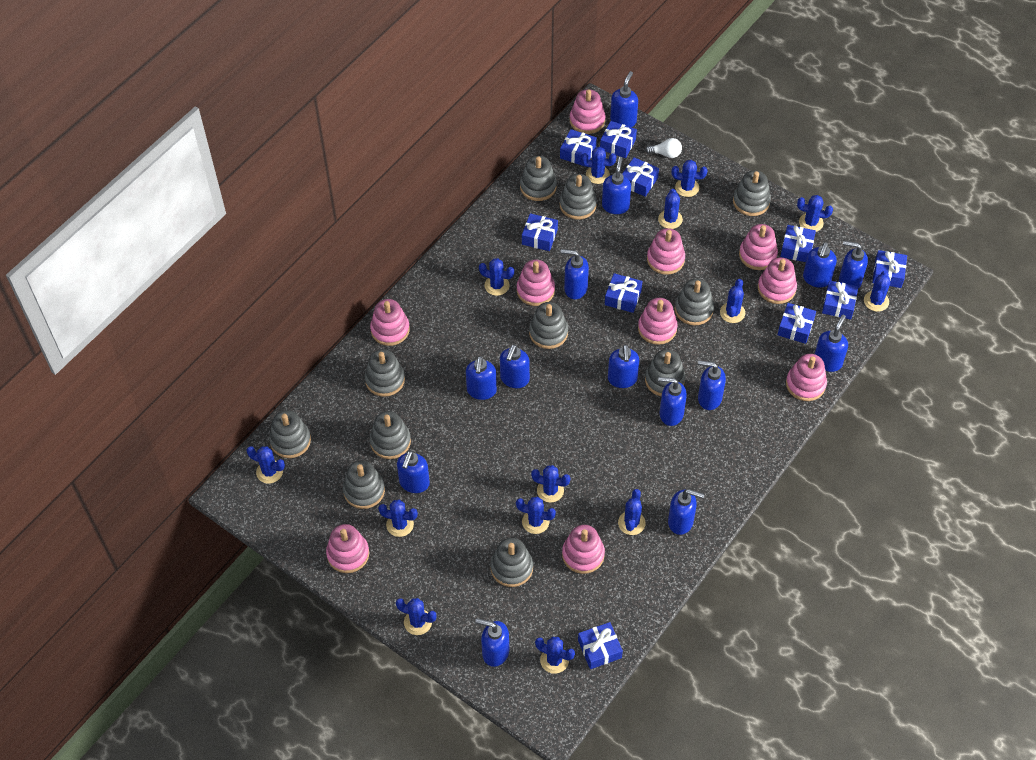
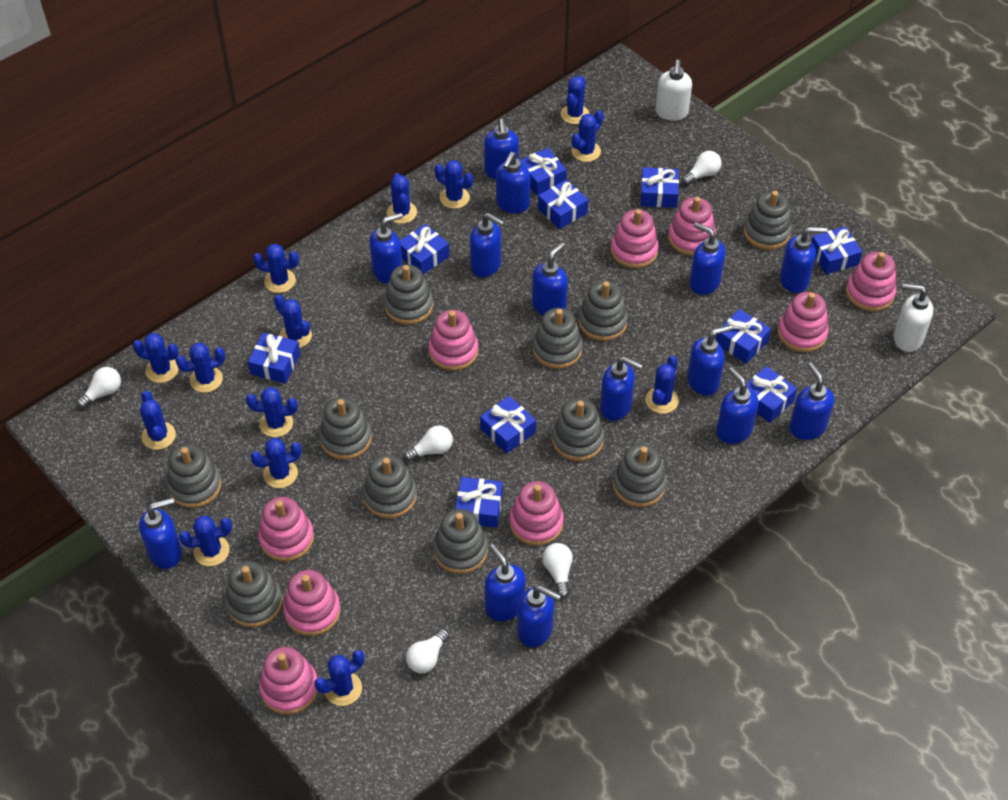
pink stacking toy: [326,524,369,573] [370,299,410,346] [517,260,555,306] [562,525,605,574] [570,89,605,134] [638,298,678,345] [647,228,685,275] [739,224,778,270] [758,257,797,304] [786,354,827,401] = 10 -> [258,497,314,562] [259,647,318,715] [283,570,341,636] [428,310,479,371] [509,481,564,546] [611,209,659,268] [668,197,716,256] [777,292,829,353] [846,252,896,312] = 9
white light bulb: [645,138,682,158] = 1 -> [77,367,121,409] [404,426,453,462] [406,629,449,673] [542,543,573,598] [682,151,721,185] = 5
white soap dispenser: none = 0 -> [656,60,692,121] [894,283,933,352] = 2

